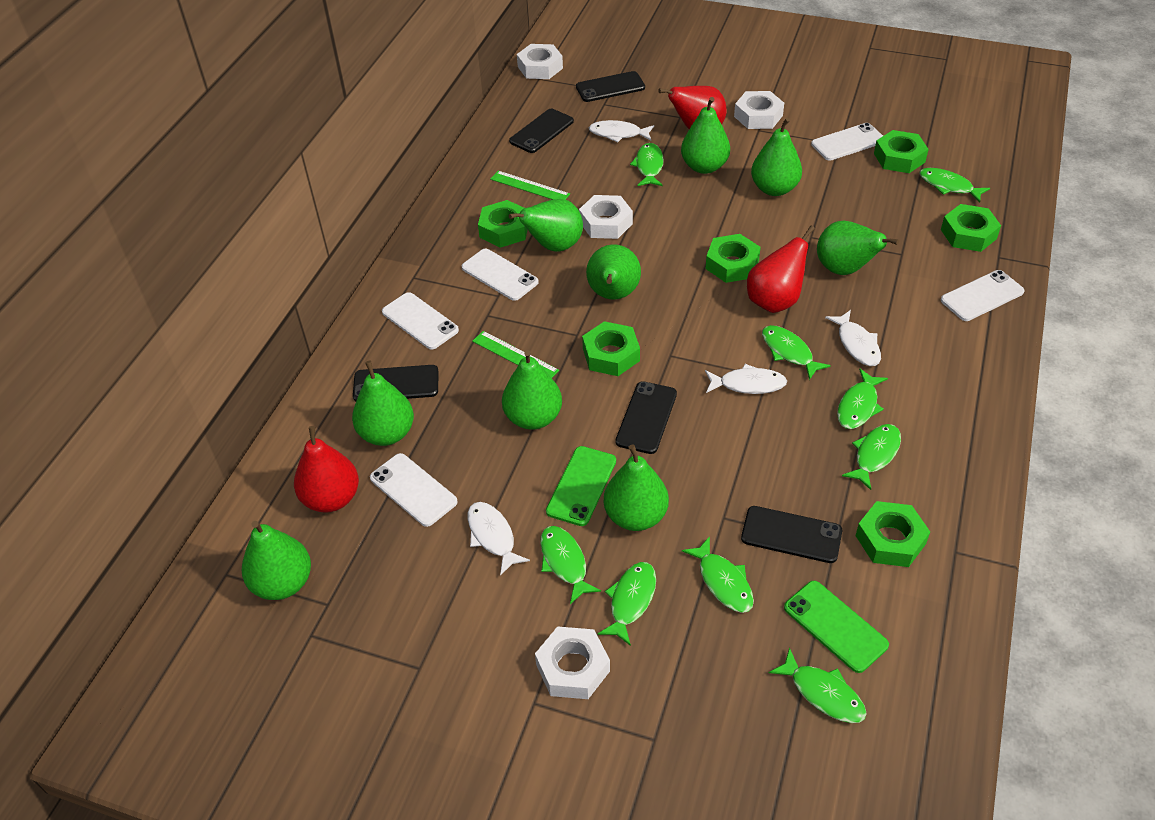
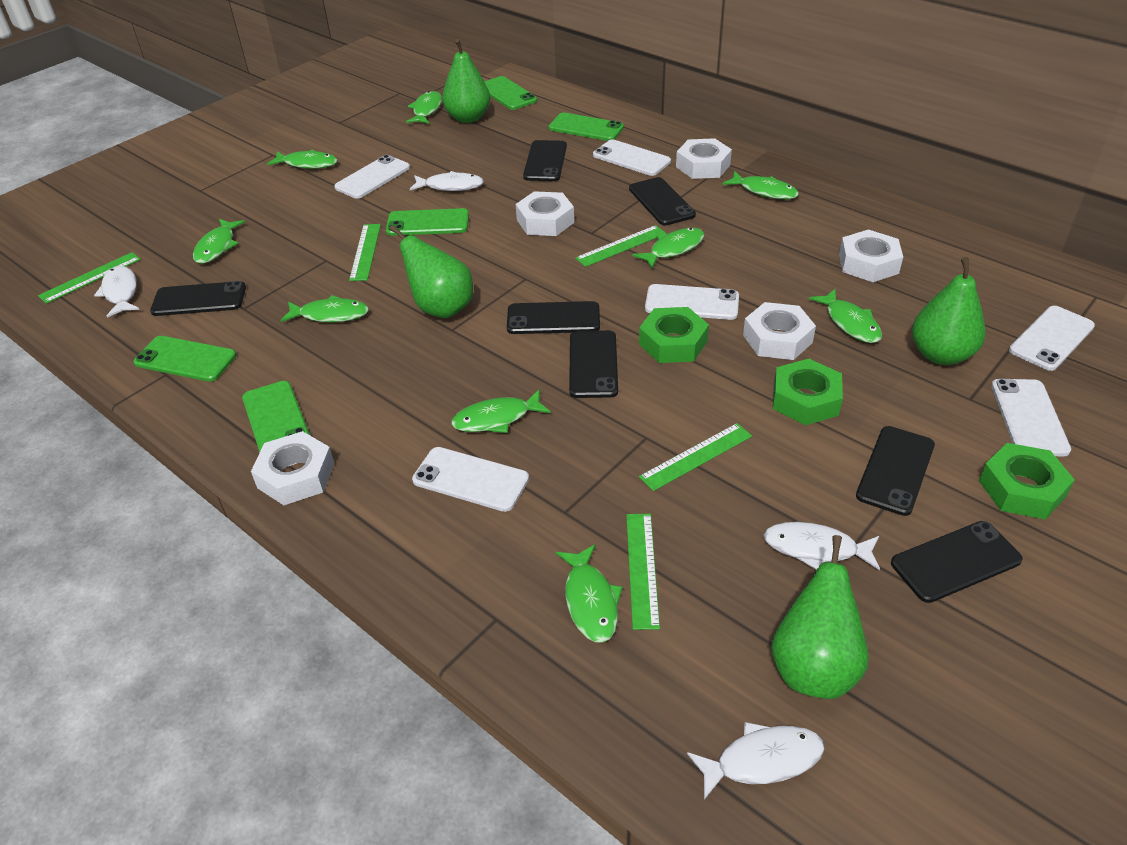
black phone: [353,365,439,401] [509,109,574,153] [576,71,645,102] [616,381,677,454] [741,506,842,563] = 5 -> [150,281,246,316] [507,301,600,334] [523,140,567,181] [569,330,618,398] [629,177,696,225] [856,426,935,516] [891,521,1023,603] = 7
green nut: [478,200,528,248] [582,321,640,376] [706,234,761,283] [855,501,930,567] [874,130,929,173] [941,204,1001,252] = 6 -> [639,307,709,363] [773,359,843,425] [979,443,1075,519] = 3
green pear: [242,521,311,600] [352,361,414,446] [502,350,562,430] [509,199,583,252] [586,244,641,300] [604,444,669,531] [681,97,730,174] [751,118,802,196] [817,221,899,275] = 9 -> [389,225,473,318] [442,39,490,123] [771,535,869,699] [912,257,986,365] = 4
green phone: [546,446,616,526] [784,581,889,673] = 2 -> [134,336,236,382] [242,381,310,452] [386,208,469,236] [484,76,537,110] [549,112,624,141] = 5
green ruler: [472,331,559,378] [490,171,570,200] = 2 -> [38,252,141,304] [349,224,381,281] [575,225,666,267] [626,514,660,630] [639,423,752,491] = 5
red pear: [294,426,359,513] [658,86,727,129] [747,225,815,313] = 3 -> none = 0
white nut: [517,44,563,79] [535,626,610,699] [579,195,633,239] [734,91,784,129] = 4 -> [251,431,334,505] [516,191,574,236] [676,138,732,179] [743,302,816,360] [839,229,903,282] = 5
white phone: [370,453,458,527] [382,292,459,349] [462,249,539,301] [811,123,883,161] [941,270,1025,321] = 5 -> [334,155,410,199] [412,447,529,512] [593,139,671,176] [645,284,739,320] [991,379,1071,457] [1009,306,1095,371] = 6

